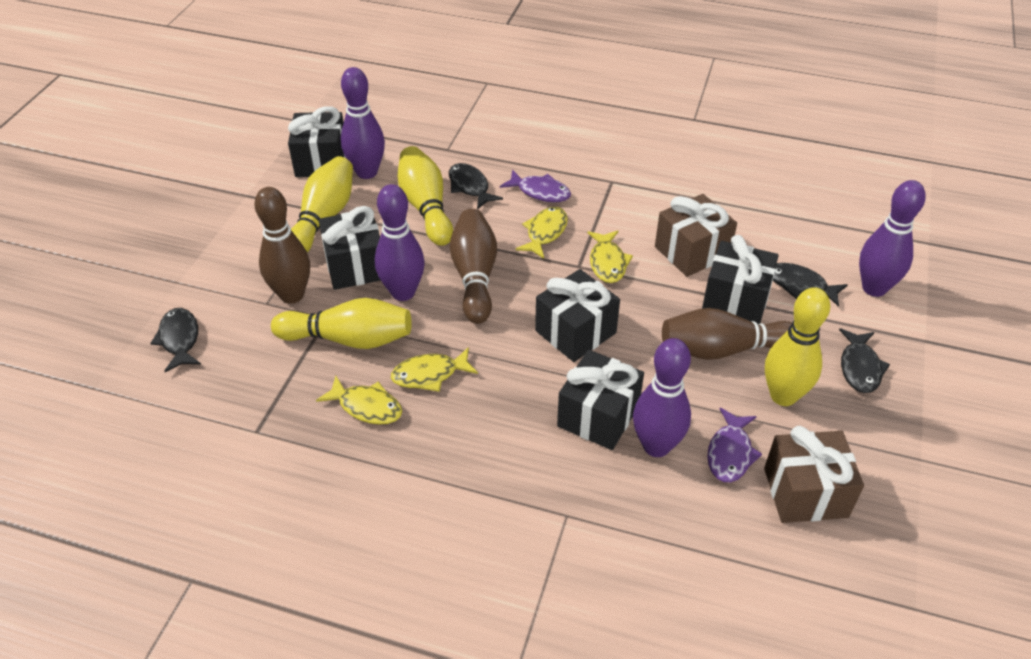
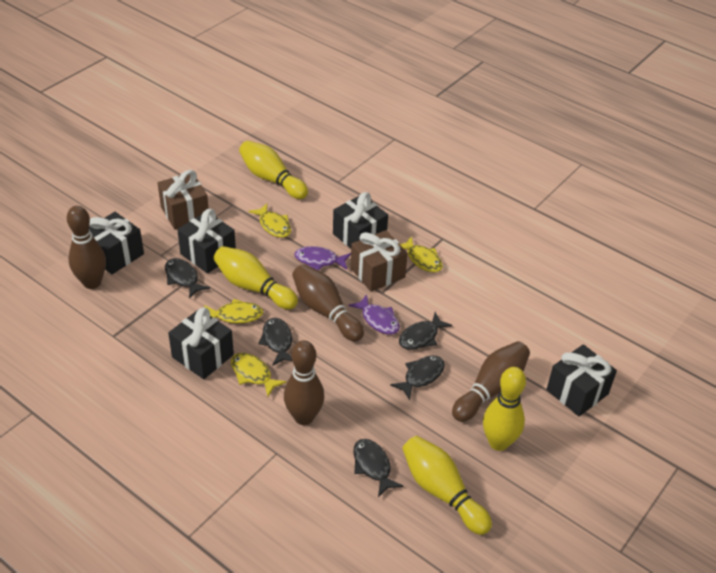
black fish: [150,308,201,372] [449,163,503,210] [773,263,848,307] [839,328,890,393] = 4 -> [165,258,210,299] [258,318,292,366] [353,439,404,497] [390,356,445,400] [399,312,453,350] = 5
brown bowling pin: [254,187,310,304] [450,209,497,324] [662,308,792,360] = 3 -> [67,206,106,289] [284,341,324,425] [292,264,364,342] [452,341,530,422] = 4
purple bowling pin: [341,67,385,179] [375,184,425,301] [633,338,691,457] [859,180,926,297] = 4 -> none = 0

